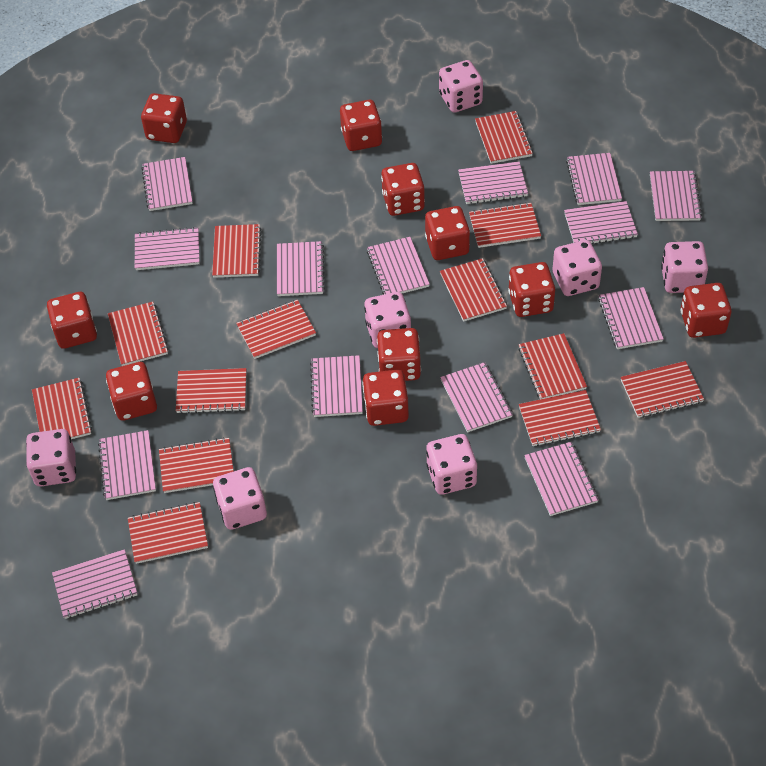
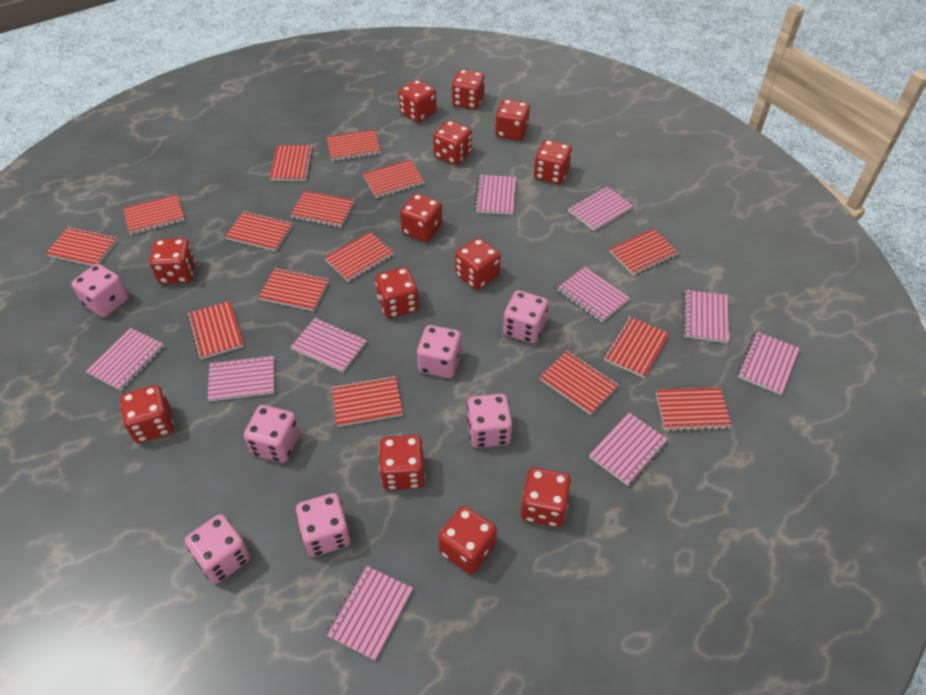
pink notebook: [52,549,137,619] [98,430,156,500] [135,227,200,270] [141,157,193,211] [277,241,325,296] [310,355,363,417] [367,237,430,294] [440,362,513,432] [458,162,528,204] [524,442,599,516] [564,201,638,244] [566,153,622,205] [598,287,664,349] [650,171,702,221] = 14 -> [86,328,164,391] [208,355,274,401] [291,317,367,373] [326,566,413,661] [474,175,516,215] [558,267,630,322] [568,186,633,231] [589,413,669,486] [683,290,729,343] [737,331,800,395] = 10
red dice: [47,292,97,349] [106,362,157,421] [141,93,187,143] [340,100,382,151] [362,369,409,426] [377,328,421,381] [381,163,425,216] [425,206,470,260] [508,262,555,317] [680,283,732,338] = 10 -> [120,385,174,443] [150,238,196,284] [375,267,419,318] [379,435,425,490] [398,79,436,122] [400,193,442,242] [433,120,472,165] [438,506,497,574] [452,69,485,110] [455,238,501,290] [495,99,530,141] [521,467,571,527] [534,140,572,184] = 13
red notebook: [32,378,92,439] [108,302,169,366] [128,502,208,564] [159,437,234,493] [176,368,246,414] [212,224,261,278] [236,300,316,359] [440,258,507,322] [469,202,541,248] [475,111,533,164] [518,333,587,399] [519,390,601,446] [621,361,704,418] = 13 -> [46,227,118,266] [123,194,185,235] [188,301,244,360] [225,211,293,251] [258,268,329,311] [270,145,313,181] [290,191,355,228] [324,232,394,282] [326,130,381,161] [332,376,403,427] [363,160,425,198] [540,351,619,415] [604,316,670,378] [609,229,679,276] [656,387,732,432] = 15

